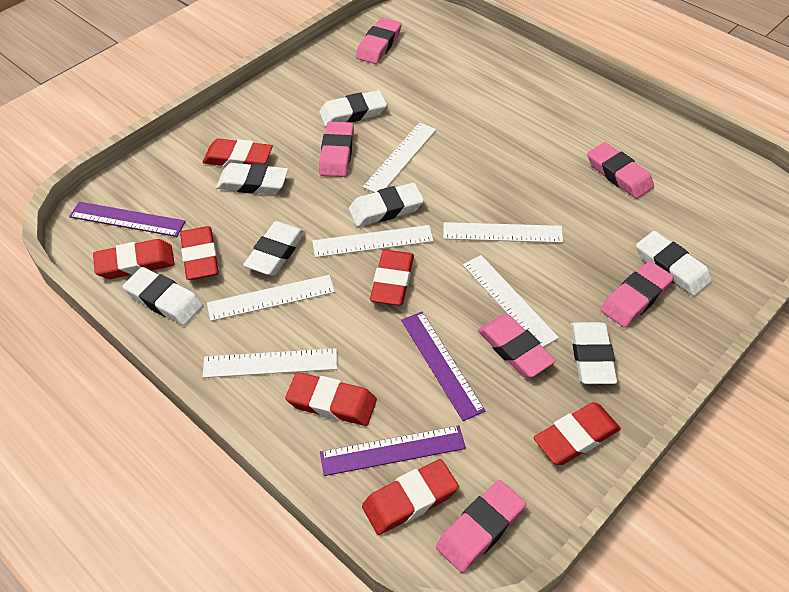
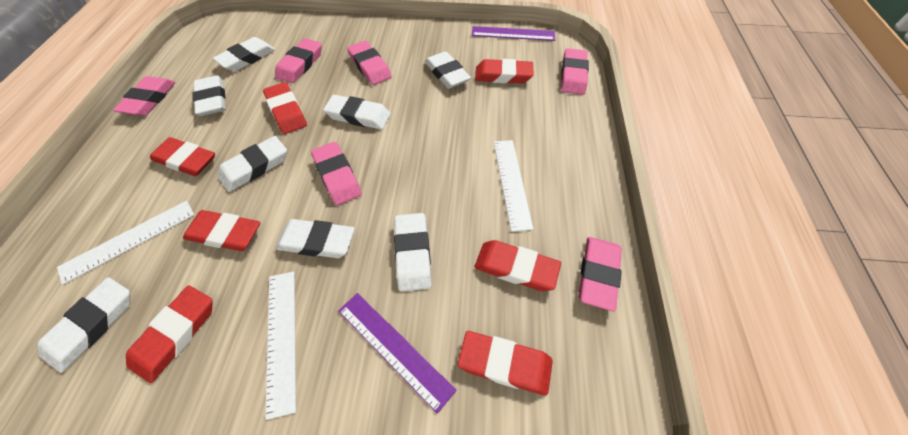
purple ruler: [69,202,186,237] [320,425,466,476] [401,311,485,421] = 3 -> [338,293,457,414] [472,26,555,41] = 2
white eraser: [123,267,203,325] [216,163,288,195] [243,221,305,276] [319,90,387,127] [349,183,424,227] [571,322,617,384] [636,231,712,296] = 7 -> [38,277,130,373] [192,75,226,116] [213,37,275,71] [218,136,287,192] [275,219,355,258] [323,95,391,130] [394,213,432,291] [425,51,471,89] = 8
white ruler: [203,348,338,378] [207,275,335,321] [312,225,434,258] [363,123,436,193] [443,222,563,243] [463,255,559,347] = 6 -> [57,201,194,285] [265,272,296,420] [494,140,533,232] = 3

